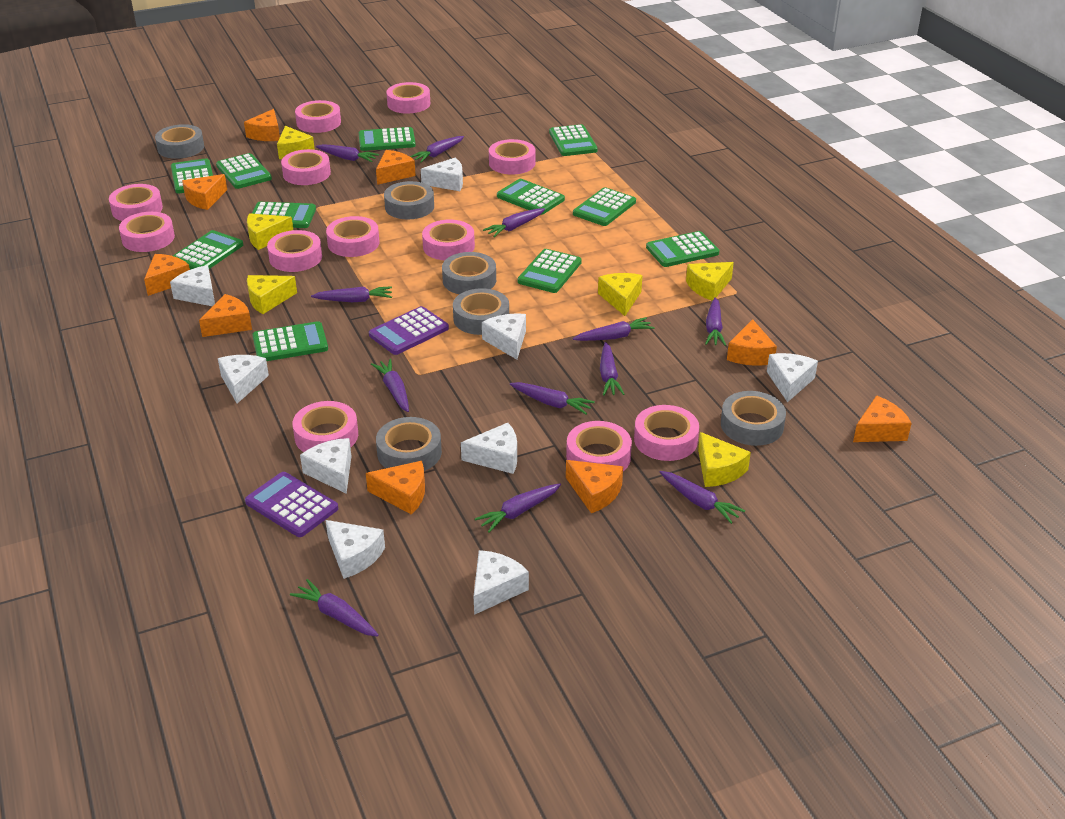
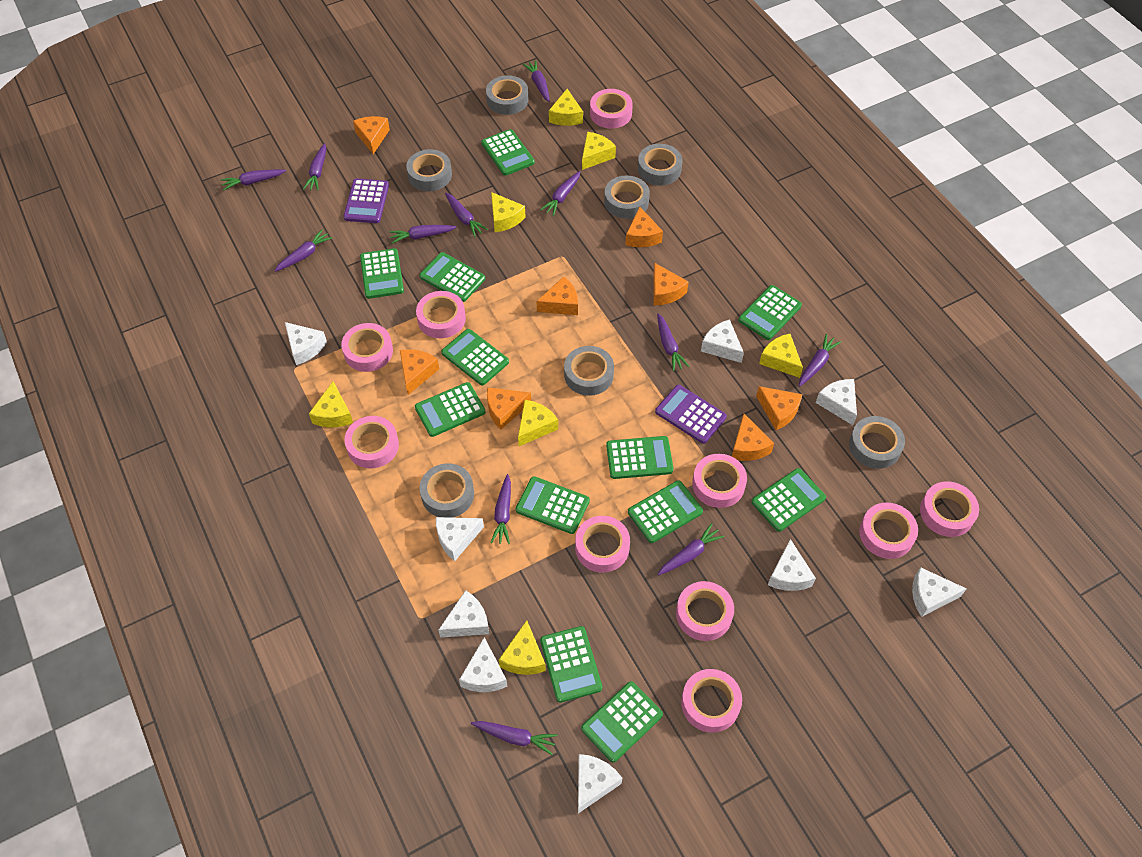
green calculator: [171,158,213,194] [173,230,243,269] [216,153,272,189] [252,202,316,228] [252,321,328,361] [359,127,416,151] [497,179,565,215] [518,249,582,293] [549,124,598,156] [573,187,636,226] [646,231,719,267] = 11 -> [360,248,404,299] [415,382,486,437] [420,252,485,302] [441,329,509,385] [481,129,535,176] [516,476,590,534] [540,626,602,703] [581,681,663,762] [606,436,673,479] [628,480,703,543] [738,285,802,340] [752,468,826,532] = 12
grey tape: [155,124,204,159] [376,417,442,471] [384,181,434,219] [442,252,496,294] [453,288,509,335] [721,391,786,446] = 6 -> [406,149,452,191] [420,463,474,518] [486,75,528,115] [564,346,614,396] [604,175,650,219] [638,144,682,185] [849,416,905,469] = 7
orange cheese: [144,254,190,296] [182,174,227,210] [199,294,252,337] [244,109,280,141] [366,461,425,515] [376,150,416,185] [566,460,623,513] [727,319,777,366] [853,396,912,442] = 9 -> [353,116,390,154] [400,349,439,395] [487,387,531,429] [536,277,578,315] [625,207,663,247] [653,263,689,305] [732,414,774,461] [756,386,803,430] = 8
pink tape: [109,184,163,221] [119,212,175,252] [267,230,322,272] [281,149,331,185] [292,401,358,452] [295,100,341,133] [326,216,379,257] [386,82,430,114] [422,220,475,260] [489,139,535,175] [566,421,632,471] [634,405,699,461] = 12 -> [341,323,393,372] [344,416,399,468] [416,291,466,338] [575,516,630,572] [590,89,633,128] [676,581,734,641] [681,669,742,733] [692,454,747,508] [859,503,918,559] [920,481,979,537] = 10
yellow cheese: [247,213,293,250] [247,275,297,314] [277,126,315,159] [598,273,642,316] [686,262,734,301] [698,432,751,487] = 6 -> [309,381,353,427] [491,192,525,232] [499,620,546,675] [518,400,558,446] [549,89,583,126] [582,132,616,170] [759,334,803,378] = 7

